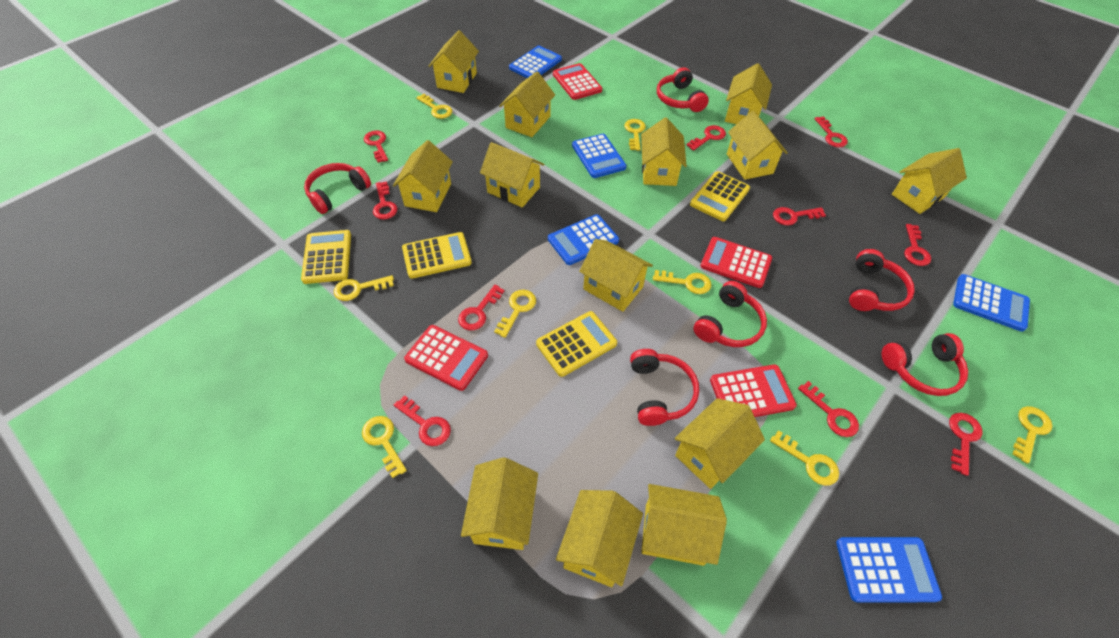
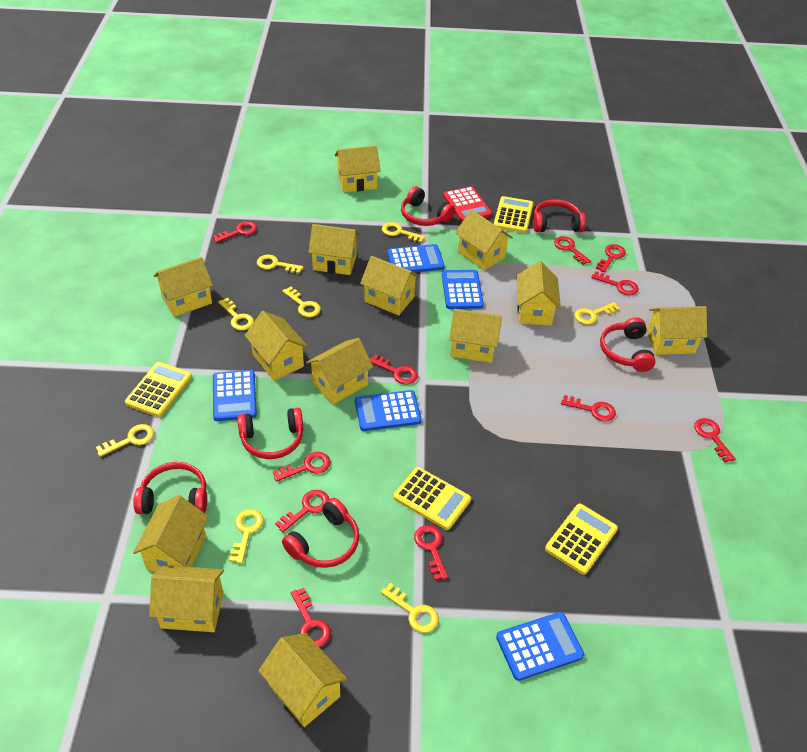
red calculator: [404,325,488,391] [553,63,602,100] [700,237,772,288] [710,364,797,417] = 4 -> [443,186,492,222] = 1
red key: [364,130,388,163] [373,181,398,220] [394,395,451,446] [458,285,505,330] [686,125,726,151] [773,207,826,226] [798,381,859,437] [814,116,848,147] [904,224,931,266] [949,413,982,476] = 10 -> [213,221,257,243] [273,452,331,482] [275,490,329,533] [291,588,331,647] [370,354,418,385] [414,525,448,580] [554,236,591,265] [561,395,616,421] [591,271,639,295] [596,244,626,272] [694,418,736,462] = 11

